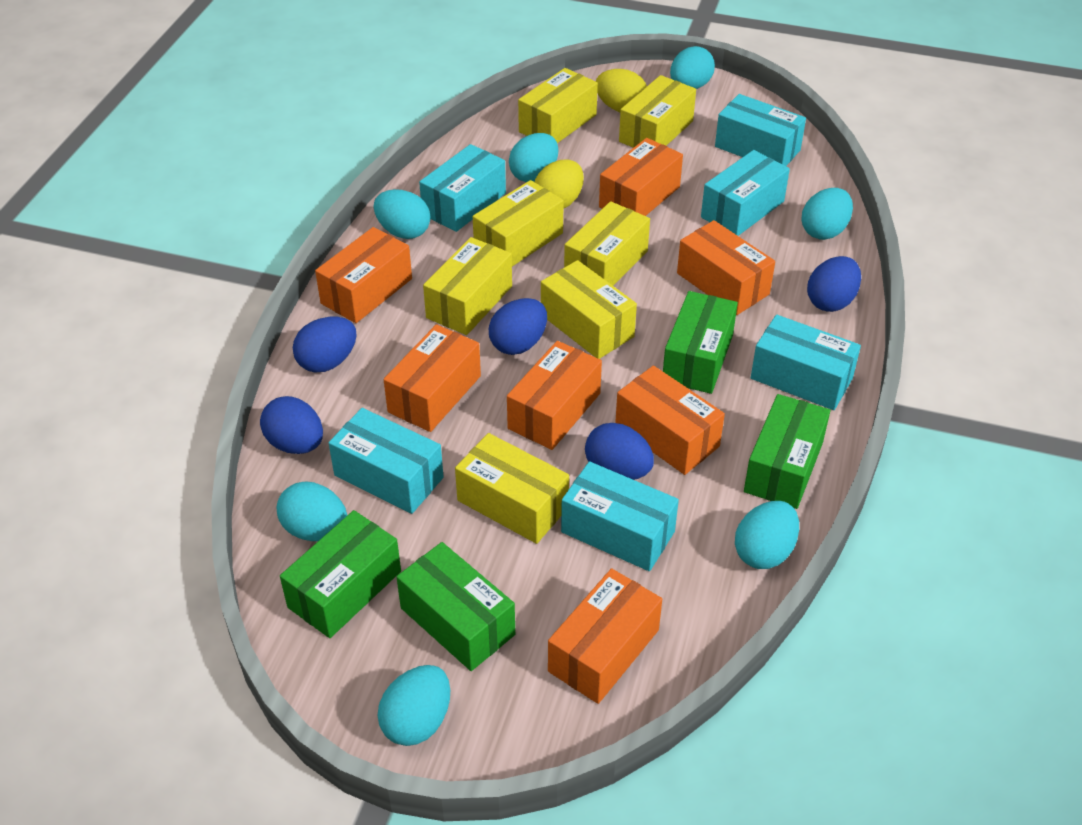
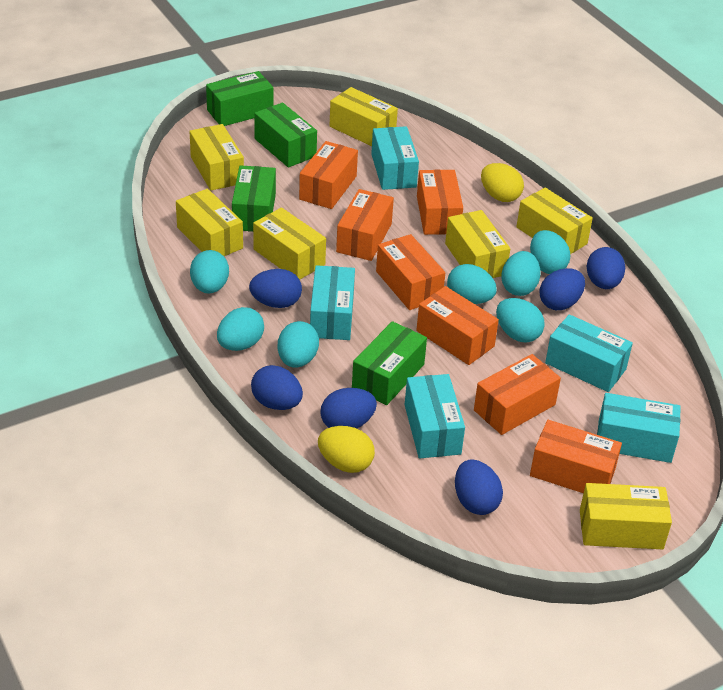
blue egg: [260,396,323,454] [293,317,356,373] [489,298,547,355] [585,423,654,480] [807,256,861,312] = 5 -> [249,269,302,308] [251,365,303,410] [320,388,377,429] [455,459,503,515] [540,268,585,310] [587,247,625,289] = 6
turquoise box: [329,408,444,514] [419,144,506,232] [561,461,679,571] [701,150,790,236] [715,94,806,166] [751,315,861,410] = 6 -> [310,265,355,340] [371,126,419,190] [405,374,465,458] [545,314,633,392] [597,393,681,463] = 5

